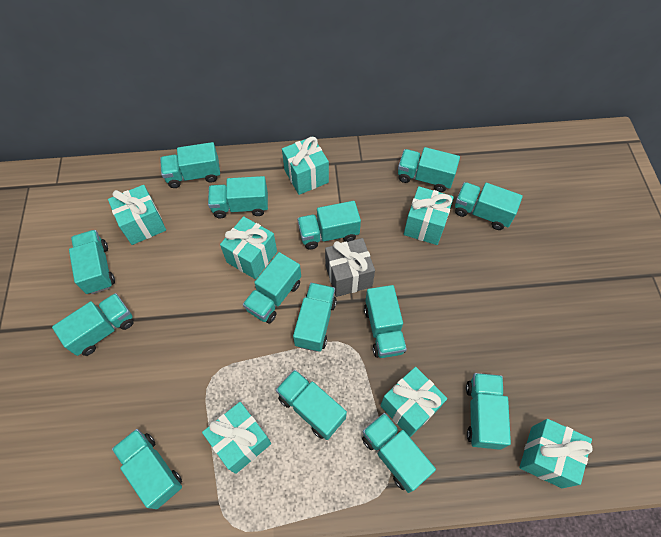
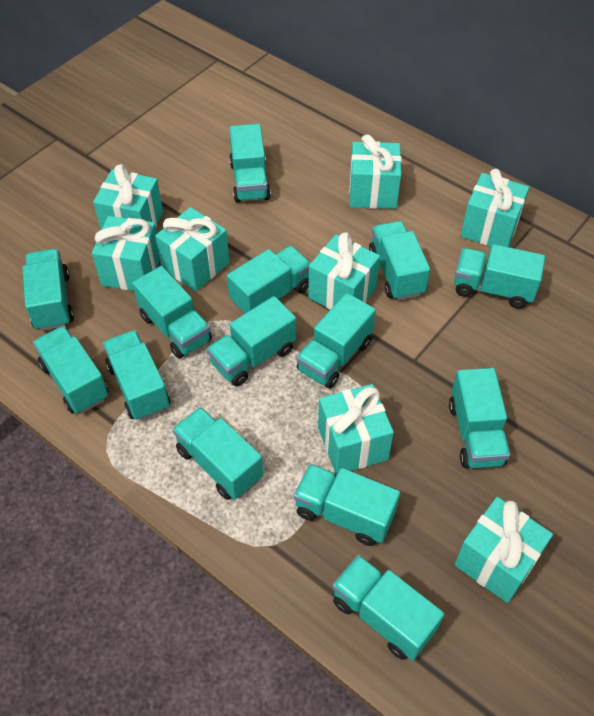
grey gift: [325,238,375,297] = 1 -> none = 0
turquoise gift: [108,185,166,245] [202,402,271,474] [220,216,277,279] [282,136,329,195] [380,367,447,437] [404,186,454,245] [519,419,593,488] = 7 -> [92,216,160,291] [93,164,163,230] [155,207,230,292] [308,232,380,310] [318,384,394,475] [349,134,402,209] [454,497,553,603] [460,169,529,247] = 8

